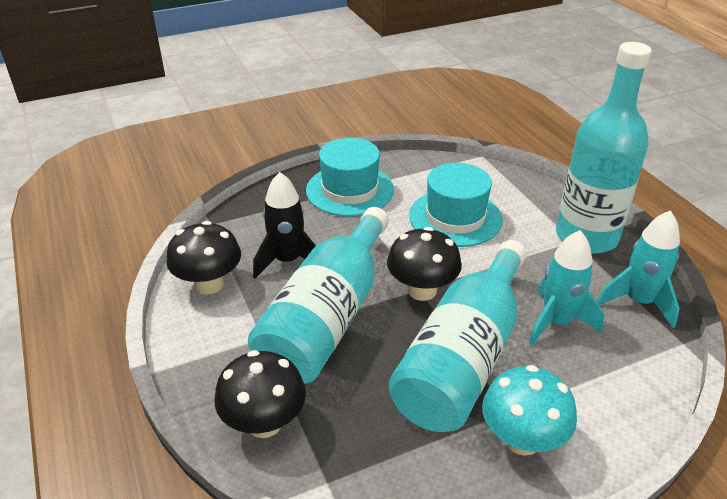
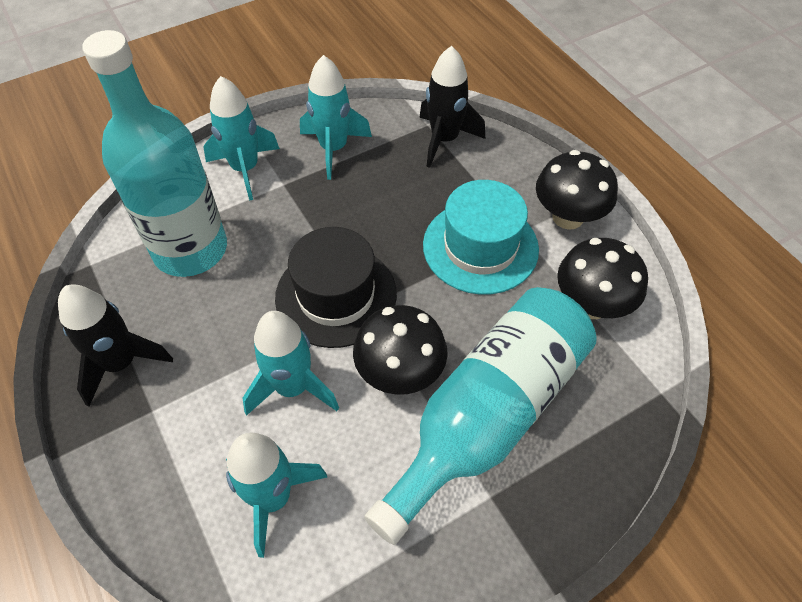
black hat: none = 0 -> [275,227,397,348] = 1
black rocket: [253,172,316,278] = 1 -> [58,284,173,406] [419,46,485,168] = 2
turquoise bottle: [248,207,389,384] [389,240,527,432] [556,42,652,254] = 3 -> [83,30,227,277] [364,287,597,545] = 2
turquoise hat: [306,138,394,217] [409,163,503,247] = 2 -> [423,180,539,295] = 1
turquoise mushroom: [482,365,577,456] = 1 -> none = 0
turquoise rocket: [529,230,604,345] [597,210,680,328] = 2 -> [203,76,280,201] [226,433,327,558] [242,311,339,416] [300,55,372,180] = 4

